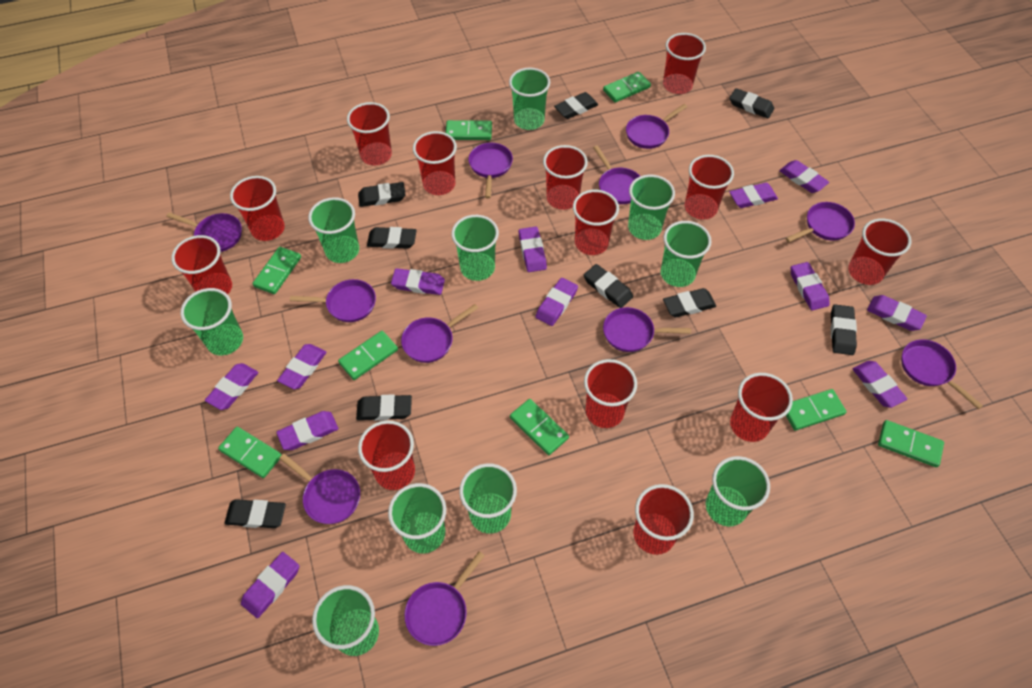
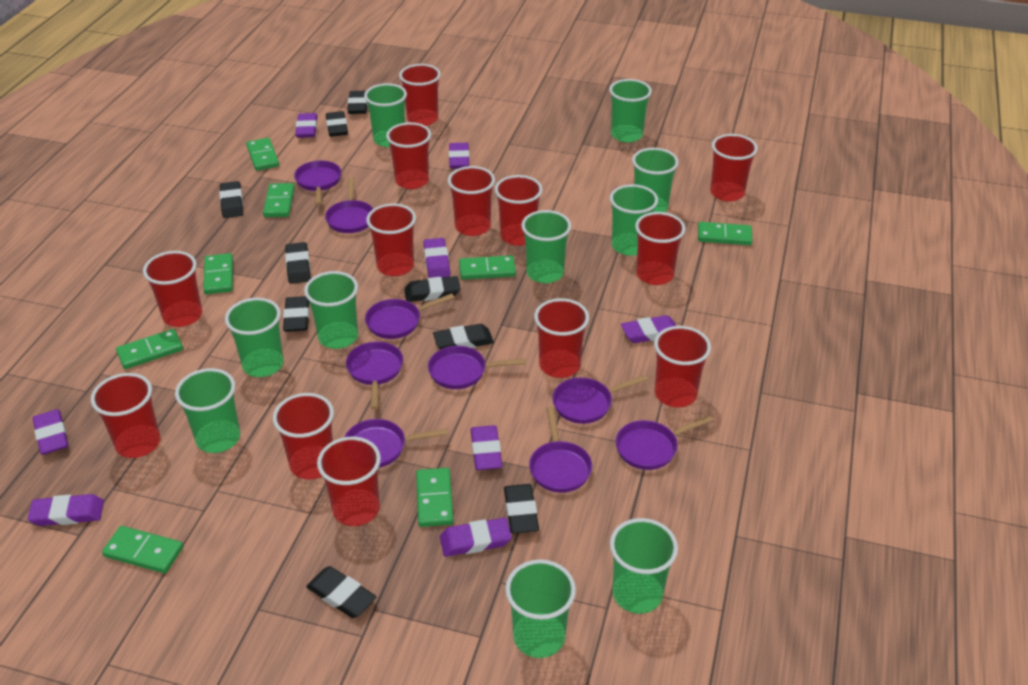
purple eraser: [205,363,258,410] [241,552,299,618] [276,411,338,450] [277,344,327,389] [391,268,445,295] [519,227,547,272] [535,278,578,326] [729,183,778,208] [779,160,829,193] [791,262,830,311] [853,361,907,408] [867,295,927,331] = 12 -> [27,494,104,526] [33,409,68,455] [295,113,318,138] [423,238,450,278] [440,518,512,557] [449,143,470,169] [471,425,502,470] [621,315,676,343] = 8
purple pan: [167,212,242,252] [279,454,360,524] [290,279,376,322] [401,304,478,363] [404,551,485,646] [468,143,513,198] [593,145,640,204] [603,307,691,352] [626,104,687,149] [786,202,855,242] [901,339,983,410] = 11 -> [294,160,341,205] [325,177,373,233] [344,419,448,468] [346,341,403,409] [365,294,454,339] [428,346,526,389] [529,406,592,493] [552,375,648,424] [616,415,713,470] = 9

